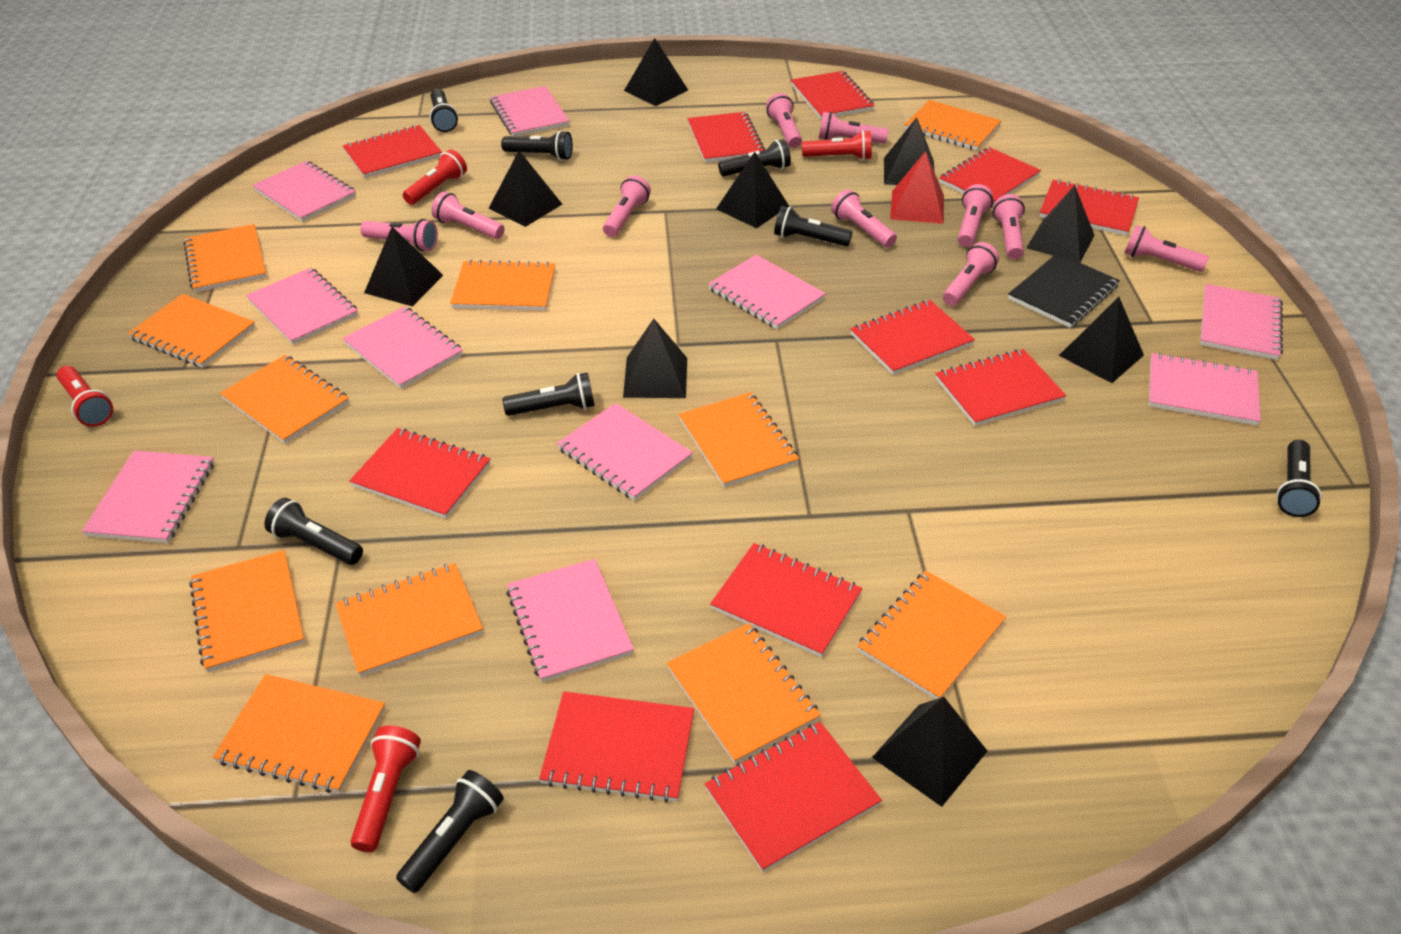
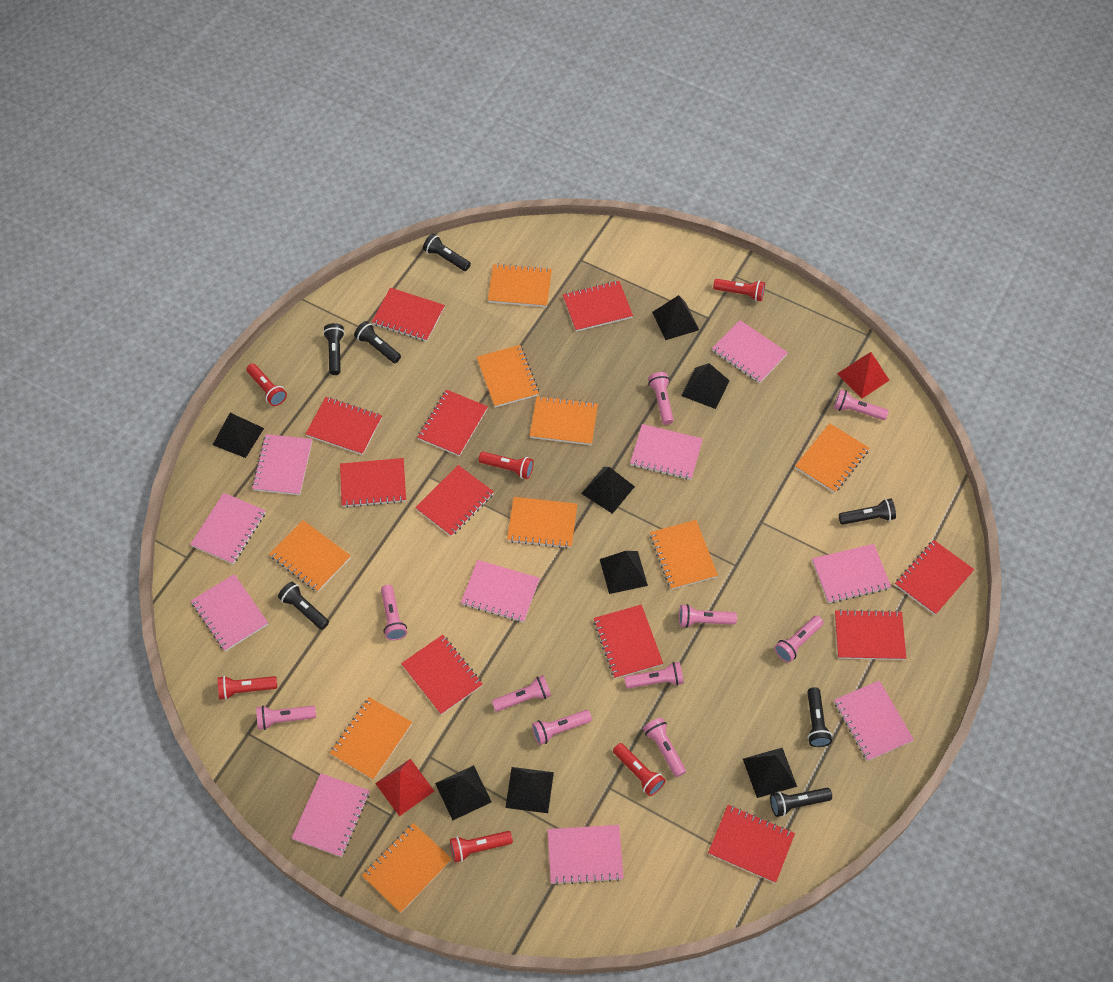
black flashlight: [264,498,363,565] [396,770,504,893] [430,89,458,132] [501,130,573,160] [502,372,595,416] [718,139,791,177] [774,206,853,246] [1276,440,1322,517] = 8 -> [278,582,329,630] [323,323,345,375] [354,321,401,363] [423,234,471,271] [770,788,832,817] [807,687,832,747] [839,499,896,525] = 7
black notebook: [1008,253,1120,328] = 1 -> none = 0
black pyramid: [364,227,443,306] [489,151,562,227] [623,319,687,398] [624,38,688,106] [716,152,789,228] [872,697,987,807] [884,117,935,185] [1027,185,1095,263] [1059,297,1144,383] = 9 -> [213,413,264,458] [435,765,492,820] [505,767,554,813] [581,467,635,514] [600,551,648,594] [652,295,699,340] [681,363,730,409] [743,748,797,798] = 8
orange notebook: [127,294,255,368] [183,224,266,293] [189,550,305,672] [213,674,386,793] [220,355,349,444] [335,563,483,677] [450,260,555,311] [667,623,821,764] [679,392,799,487] [857,571,1006,699] [904,100,1002,151] = 11 -> [269,520,351,592] [330,697,412,780] [362,823,452,913] [477,345,539,407] [488,264,552,307] [507,497,577,549] [530,396,598,445] [650,520,718,590] [795,423,869,493] = 9
red flashlight: [57,366,113,427] [351,726,421,852] [403,149,467,205] [802,130,872,160] = 4 -> [218,676,277,700] [246,363,287,406] [450,831,513,862] [479,452,534,479] [613,743,665,796] [713,279,765,301] = 6
red pyramid: [890,151,944,224] = 1 -> [375,759,434,816] [837,352,889,399] = 2

